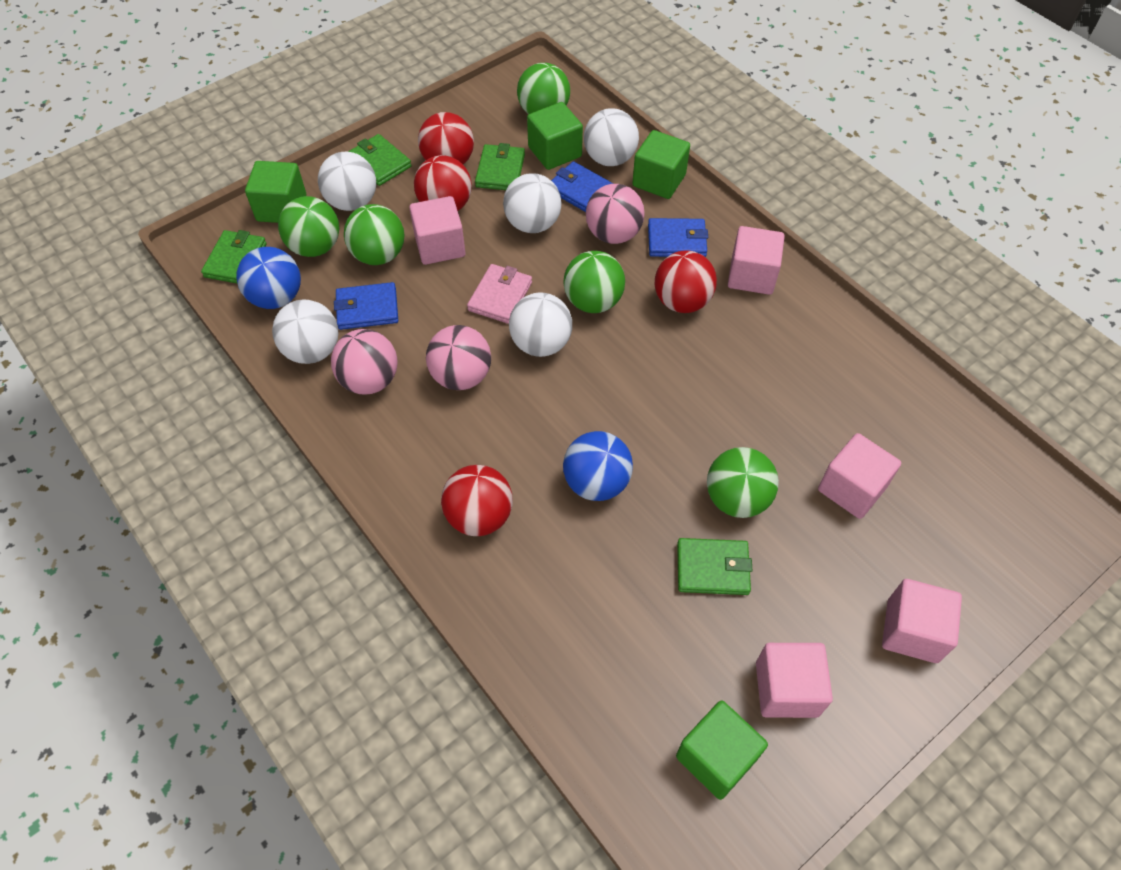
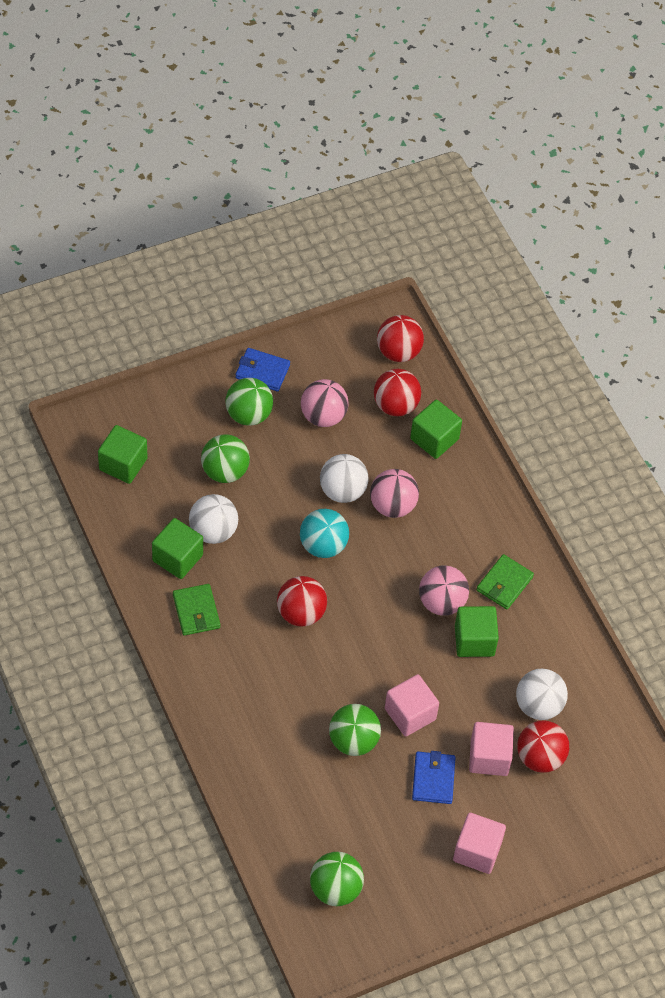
blue ball: [236,247,301,309] [563,431,633,501] = 2 -> none = 0
blue wallet: [334,282,398,330] [551,161,613,212] [648,218,708,257] = 3 -> [235,348,290,391] [412,751,455,804] = 2
green ball: [278,196,339,257] [344,204,404,265] [517,63,570,114] [563,251,625,313] [707,447,779,518] = 5 -> [201,434,250,483] [225,378,273,426] [310,852,364,906] [329,704,381,756] = 4
green wallet: [201,230,267,283] [348,134,412,186] [475,143,525,190] [677,538,753,595] = 4 -> [173,584,220,635] [476,554,534,609] = 2
pink cube: [409,196,465,265] [728,226,785,295] [756,643,833,718] [818,433,901,519] [882,579,962,663] = 5 -> [385,674,439,737] [453,813,506,874] [469,722,514,776] = 3
pink wallet: [467,264,532,324] = 1 -> none = 0
turquoise ball: none = 0 -> [300,509,349,558] = 1
white ball: [272,299,339,364] [318,152,376,211] [503,173,562,233] [509,292,572,357] [584,108,639,166] = 5 -> [189,494,238,544] [320,454,369,503] [516,669,568,720] = 3

